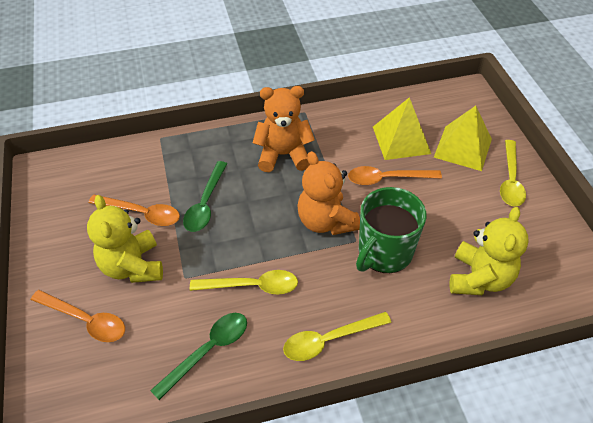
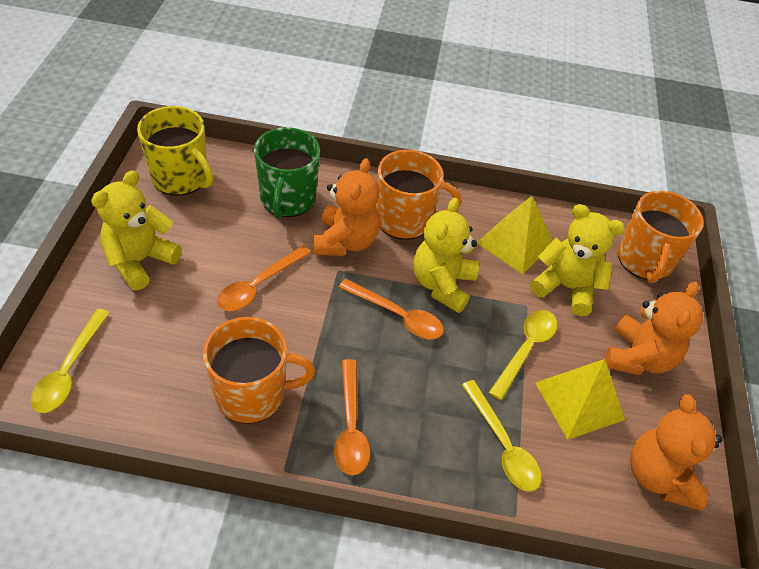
green spoon: [150,313,247,400] [183,161,227,232] = 2 -> none = 0
orange mug: none = 0 -> [203,317,315,424] [376,150,461,240] [618,191,704,283] = 3
orange teddy bear: [253,86,315,172] [297,151,360,235] = 2 -> [314,158,380,256] [604,282,703,375] [630,394,723,510] = 3
yellow mug: none = 0 -> [137,106,213,196] = 1
yellow teddy bear: [87,195,163,283] [450,207,529,295] = 2 -> [91,170,182,290] [413,197,479,313] [530,204,625,316] = 3

